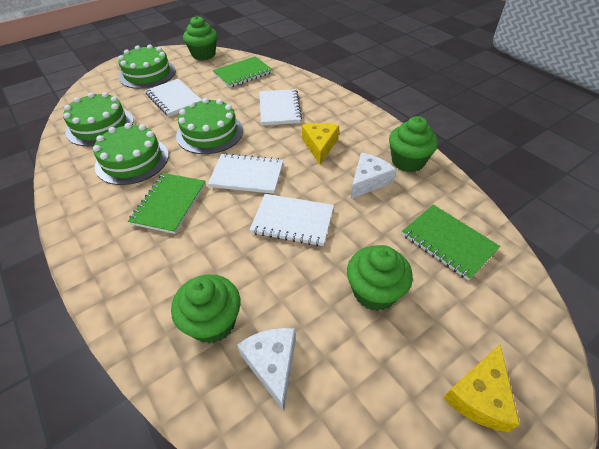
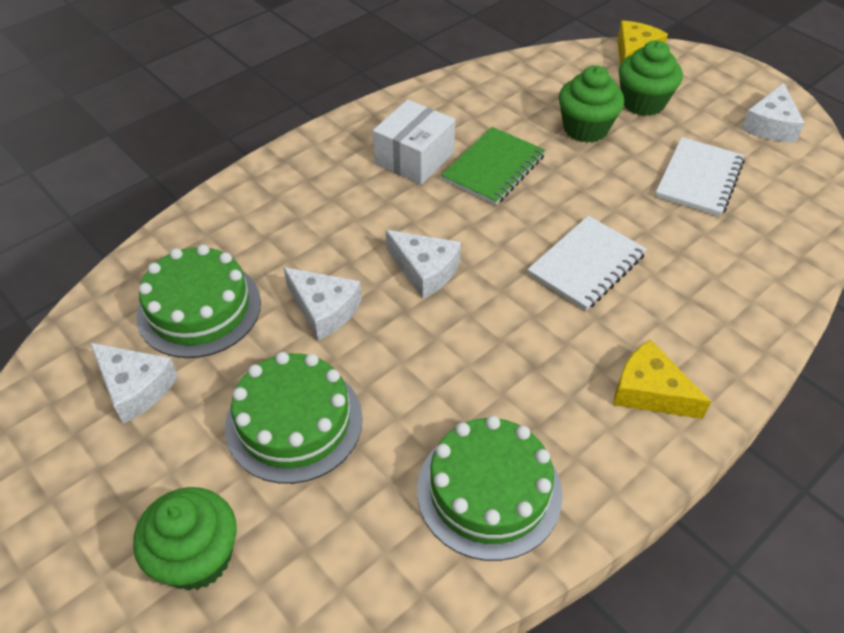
green cake: [63,92,134,146] [93,123,169,185] [118,44,176,89] [176,98,243,154] = 4 -> [136,245,261,358] [225,352,363,484] [417,416,563,561] = 3
green cupcake: [171,274,240,343] [183,16,217,60] [347,245,413,311] [389,116,438,172] = 4 -> [133,487,237,591] [559,66,624,143] [619,40,683,116] = 3
green notebook: [128,173,206,234] [213,56,273,88] [402,205,500,281] = 3 -> [441,127,546,205] = 1
white box: none = 0 -> [373,99,455,185] = 1
white cheese: [237,328,296,412] [351,153,396,199] = 2 -> [90,343,178,424] [283,267,362,340] [386,230,461,299] [741,83,805,142] = 4
white notebook: [145,79,202,117] [208,153,283,194] [250,194,334,246] [259,89,302,126] = 4 -> [527,216,647,311] [655,137,745,217] = 2

